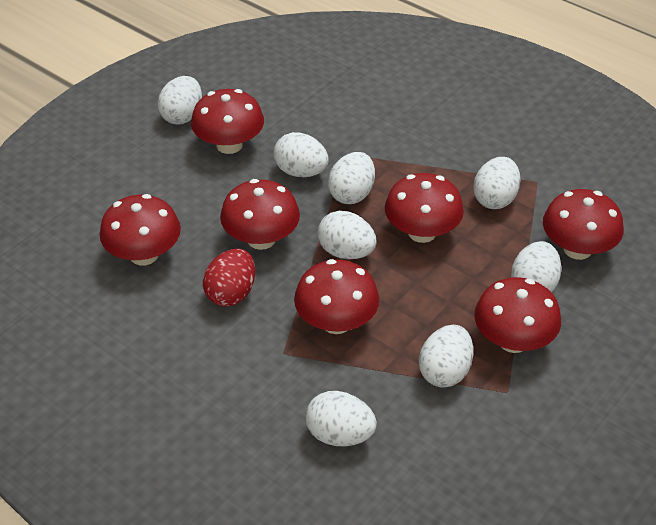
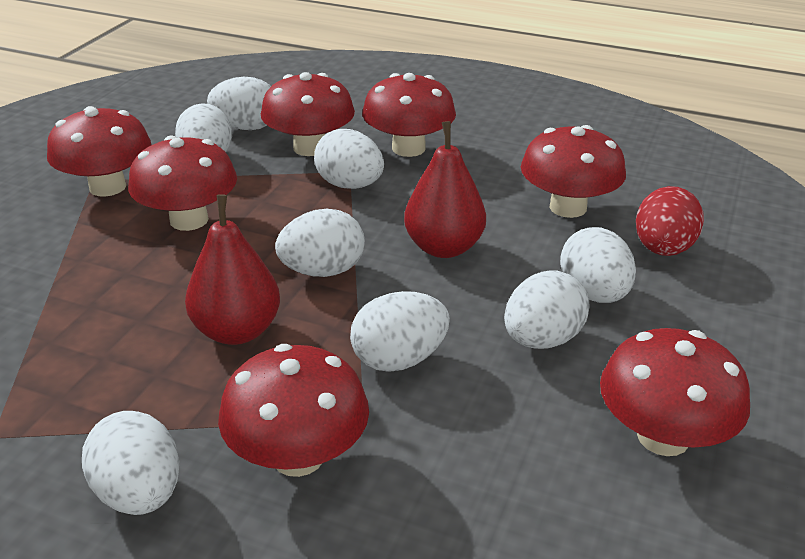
red pear: none = 0 -> [185,194,280,345] [404,121,486,258] = 2

